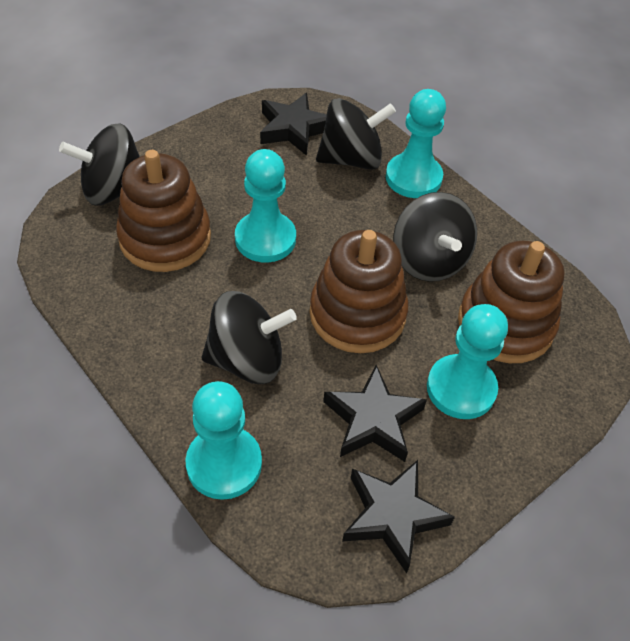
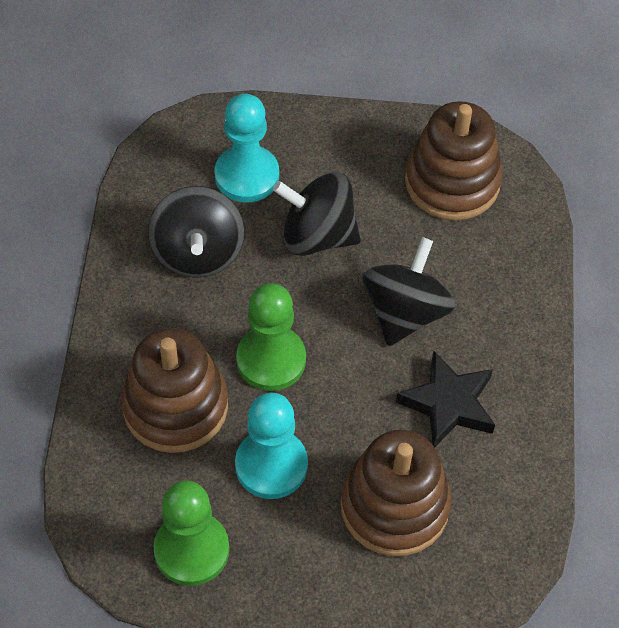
black spinning top: [59,123,140,205] [201,291,297,384] [316,98,396,170] [393,192,477,282] = 4 -> [148,186,245,278] [273,172,361,256] [363,237,455,346] = 3
black star: [260,93,327,156] [323,365,427,462] [342,460,455,573] = 3 -> [396,351,495,448] = 1
green pawn: none = 0 -> [154,480,229,586] [236,283,306,391] = 2
turquoise pawn: [186,381,262,500] [235,149,296,263] [386,89,446,198] [427,304,508,419] = 4 -> [215,94,279,203] [235,392,308,499] = 2

